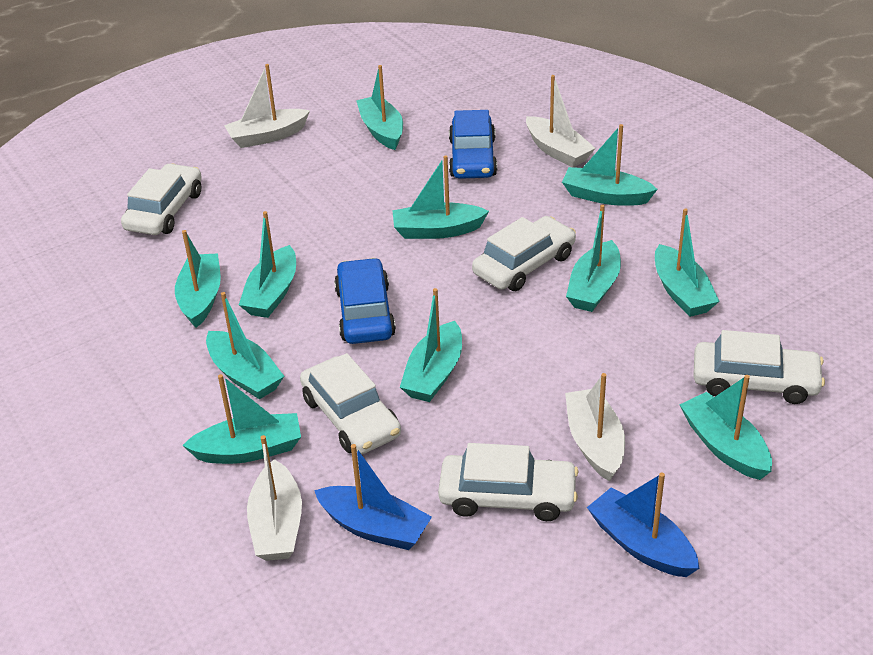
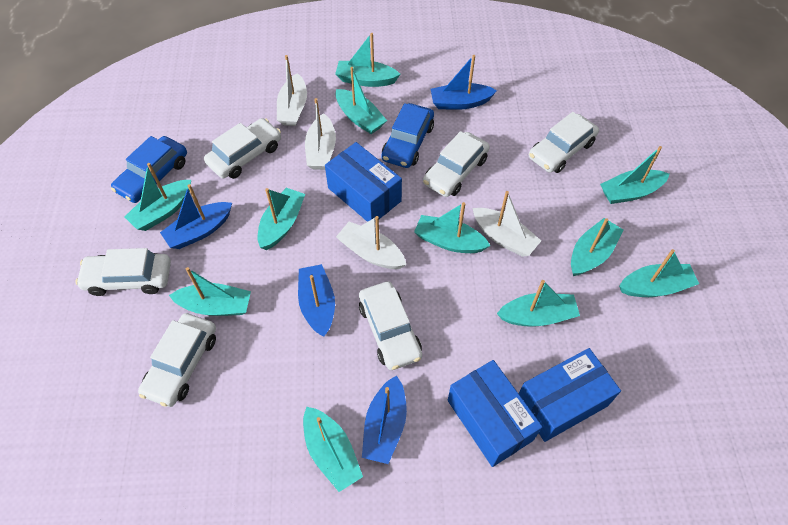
blue boat: [314,444,432,550] [587,473,699,577] = 2 -> [160,184,232,249] [298,264,335,337] [362,375,407,464] [431,55,497,110] = 4
blue box: none = 0 -> [325,142,402,222] [448,360,542,467] [519,348,621,442] = 3
white car: [121,163,202,235] [300,353,401,454] [438,443,579,521] [472,216,576,291] [693,330,825,404] = 5 -> [75,248,171,296] [138,313,216,407] [204,118,281,179] [359,281,422,370] [423,131,490,197] [529,112,599,173] = 6

